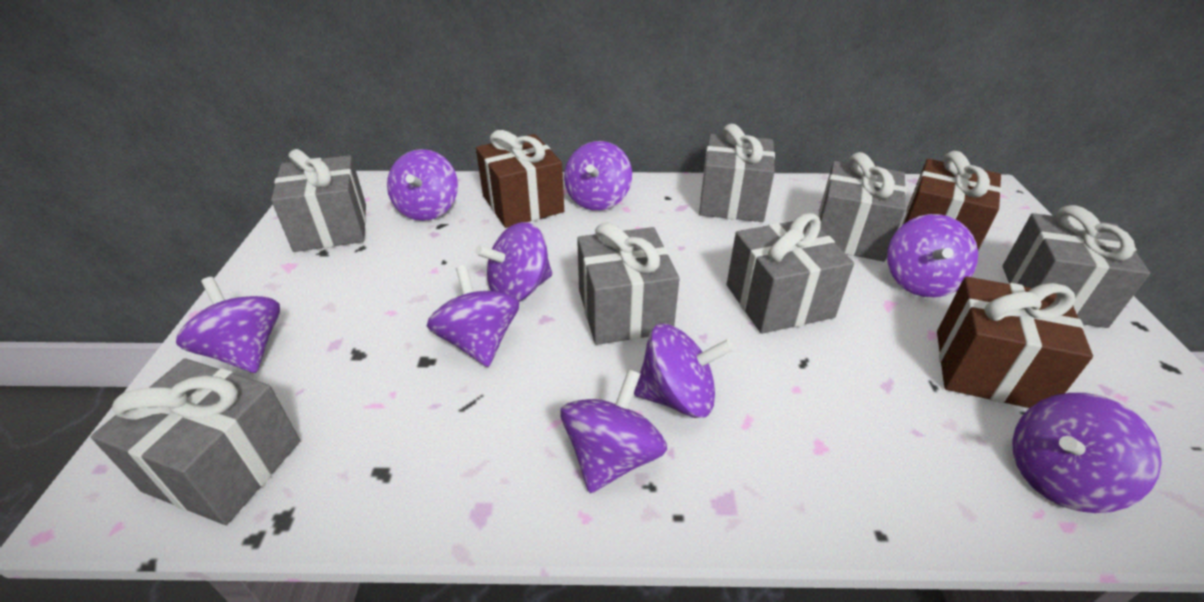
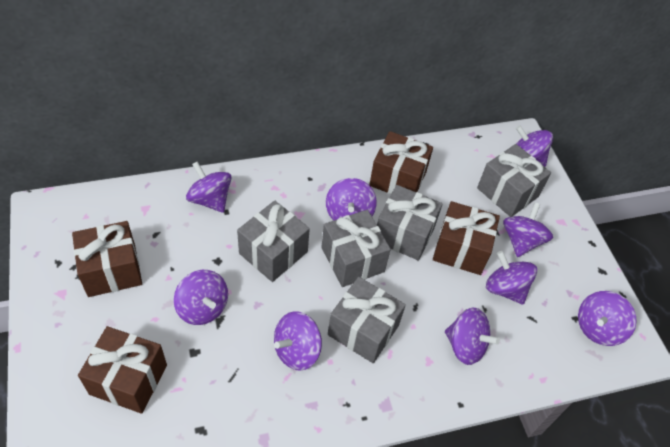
brown gift: [476,130,564,228] [902,151,1002,250] [937,276,1093,408] = 3 -> [72,221,142,297] [78,326,167,414] [369,131,433,194] [433,201,500,275] = 4
grey gift: [91,358,300,525] [271,149,366,252] [577,223,680,345] [699,124,775,222] [727,213,854,334] [818,152,907,262] [1002,205,1150,328] = 7 -> [237,200,310,282] [321,210,391,287] [328,277,406,363] [377,185,443,261] [477,144,551,217] = 5

